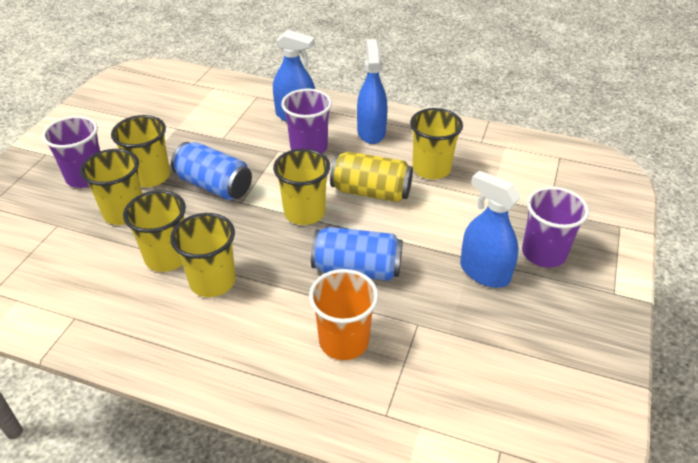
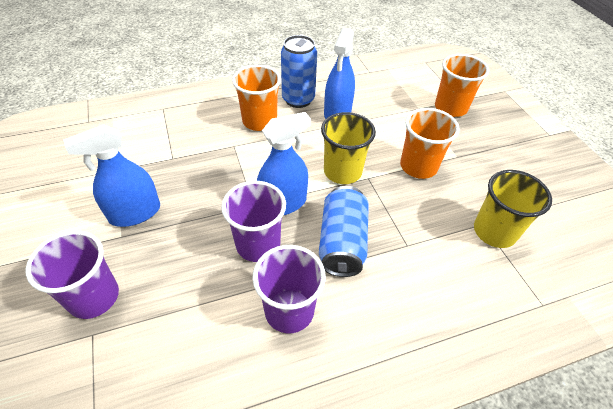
orange cup: [309,269,379,360] = 1 -> [232,65,281,131] [400,108,460,179] [435,54,489,117] = 3
yellow can: [330,152,413,202] = 1 -> none = 0
yellow cup: [80,149,142,225] [111,115,170,187] [123,190,186,272] [170,213,236,297] [273,149,330,225] [410,108,463,179] = 6 -> [321,112,376,184] [474,170,552,248] = 2

